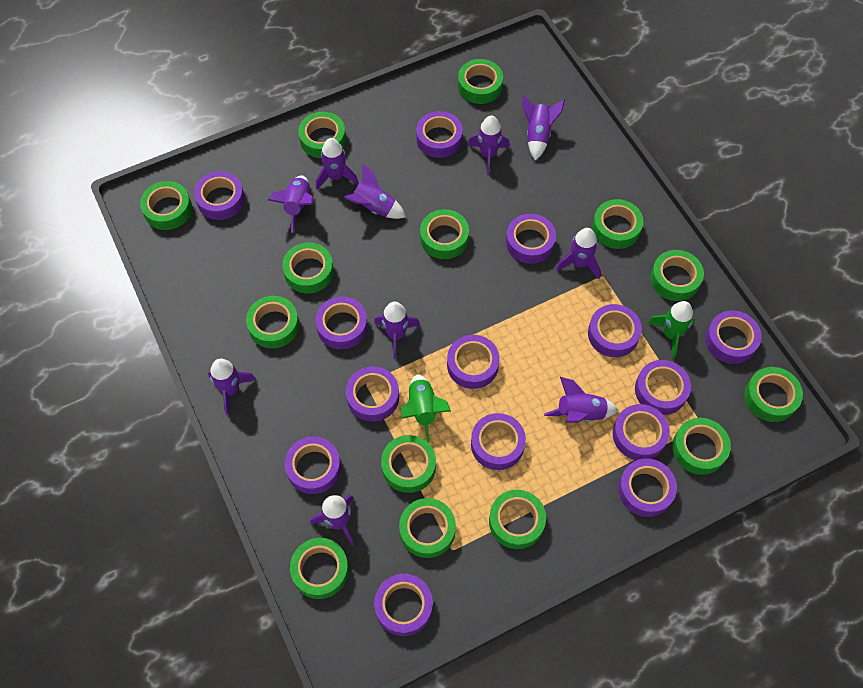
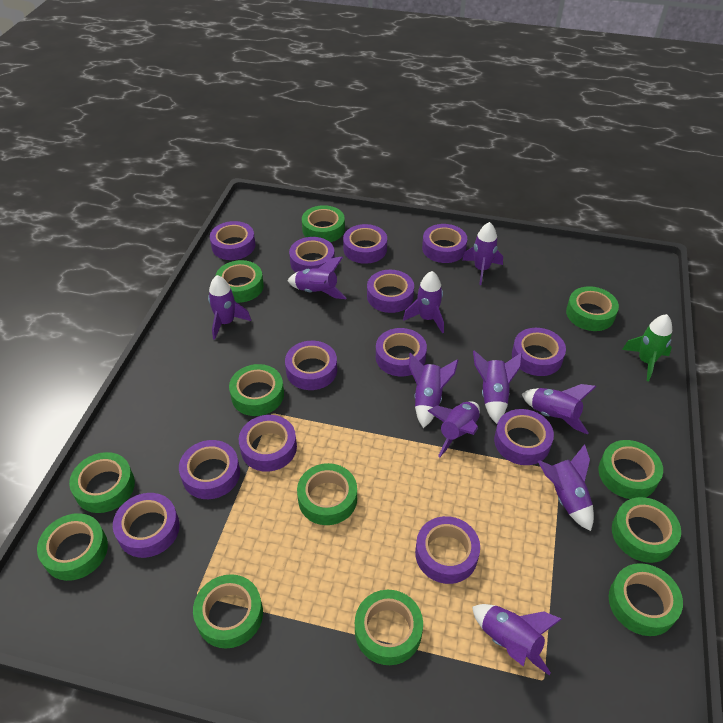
green rocket: [401,374,451,443] [648,301,695,358] = 2 -> [622,314,672,381] = 1
green tape: [140,181,192,230] [246,296,299,349] [282,243,334,294] [290,538,349,599] [298,112,346,158] [381,435,436,493] [399,498,456,558] [420,209,469,259] [458,59,503,104] [489,490,546,549] [592,199,643,249] [650,250,704,301] [672,418,731,475] [744,367,803,422] = 14 -> [37,513,108,581] [69,452,135,513] [193,574,263,648] [215,260,264,303] [229,364,284,416] [297,463,357,525] [302,205,345,242] [355,590,423,665] [566,286,619,331] [599,440,663,499] [609,563,683,636] [612,497,681,563] = 12
purple tape: [194,171,245,220] [285,436,341,494] [315,297,368,349] [346,366,399,422] [374,574,433,636] [416,111,463,158] [447,335,500,389] [471,413,526,470] [506,214,556,264] [588,304,642,357] [613,404,670,460] [618,459,677,517] [635,360,691,415] [705,310,762,364] = 14 -> [113,493,180,558] [179,440,240,499] [210,221,255,260] [239,415,297,472] [285,341,337,390] [289,237,335,272] [343,224,387,264] [367,270,414,313] [376,328,427,376] [415,516,480,584] [422,224,467,263] [494,409,554,465] [512,328,566,376] = 13

